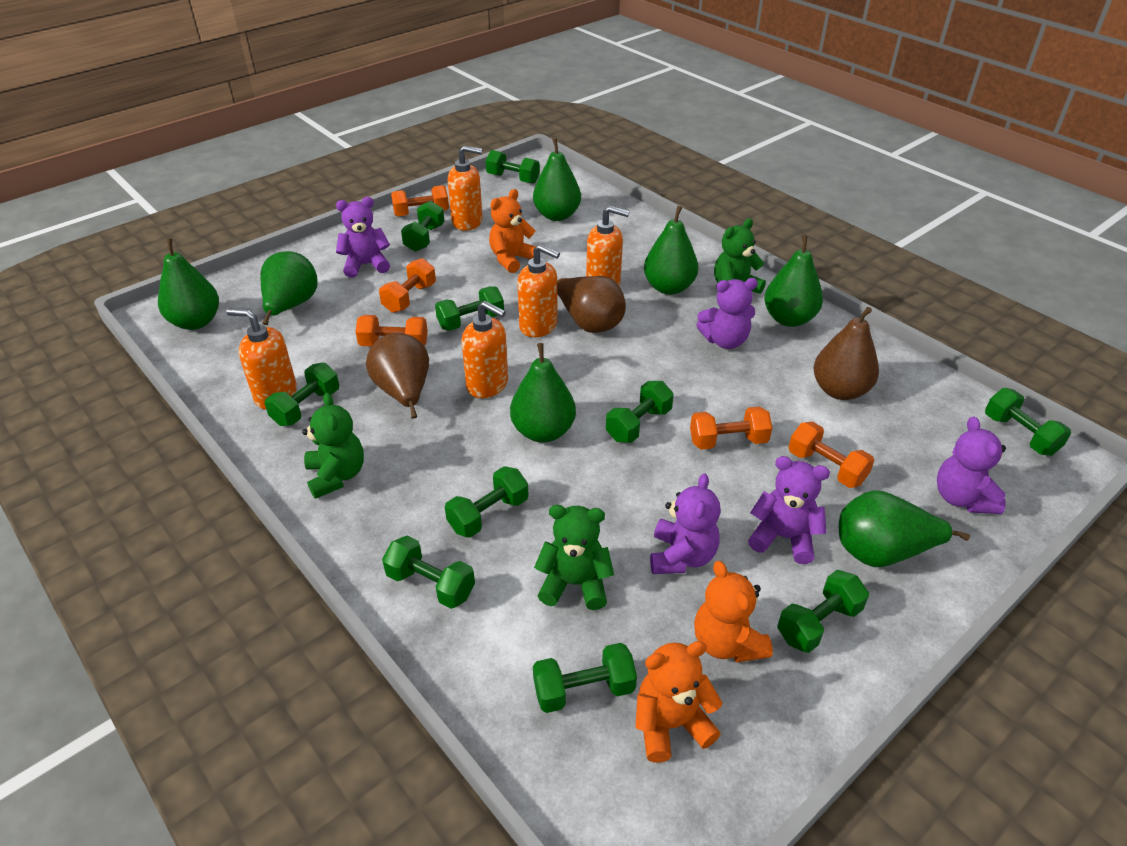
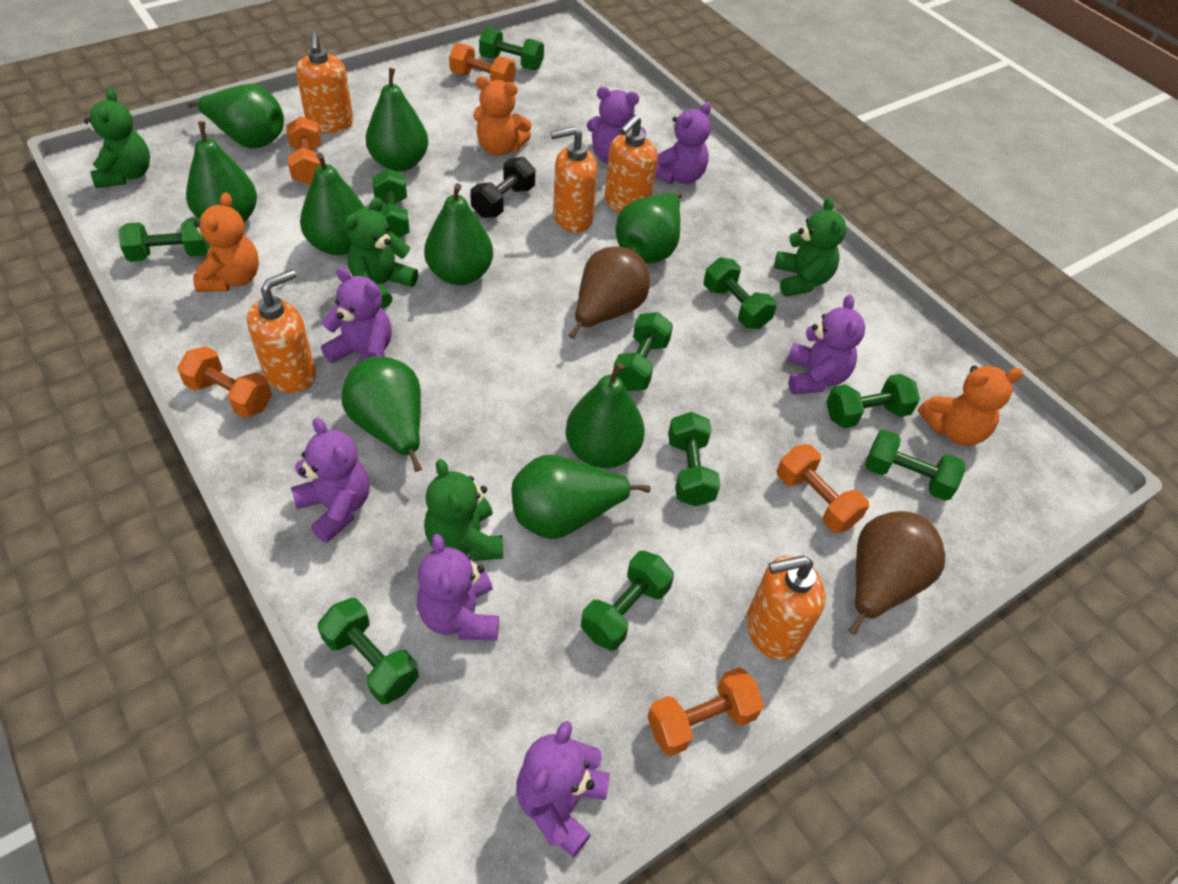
black dumbbell: none = 0 -> [470,157,535,218] = 1
brown pear: [366,333,429,419] [557,276,626,333] [814,307,879,400] = 3 -> [568,246,650,339] [848,511,945,635] = 2
green pear: [158,238,219,330] [260,251,318,325] [510,343,576,443] [533,138,581,221] [644,206,698,295] [764,235,823,327] [839,490,970,567] = 7 -> [186,121,257,222] [187,84,284,149] [300,153,365,255] [342,356,422,472] [366,68,428,172] [424,183,493,285] [512,455,651,539] [565,362,645,468] [616,192,682,263] = 9
green teddy bear: [302,393,364,499] [534,505,614,610] [714,218,766,294] = 3 -> [84,88,150,188] [345,197,418,309] [424,459,503,561] [774,197,846,297] = 4
purple teddy bear: [336,197,390,278] [650,473,721,574] [696,278,758,349] [748,456,830,564] [937,417,1006,514] = 5 -> [291,418,370,543] [321,267,392,364] [417,534,499,640] [516,721,610,857] [587,87,646,164] [655,102,711,184] [787,295,865,394] = 7

